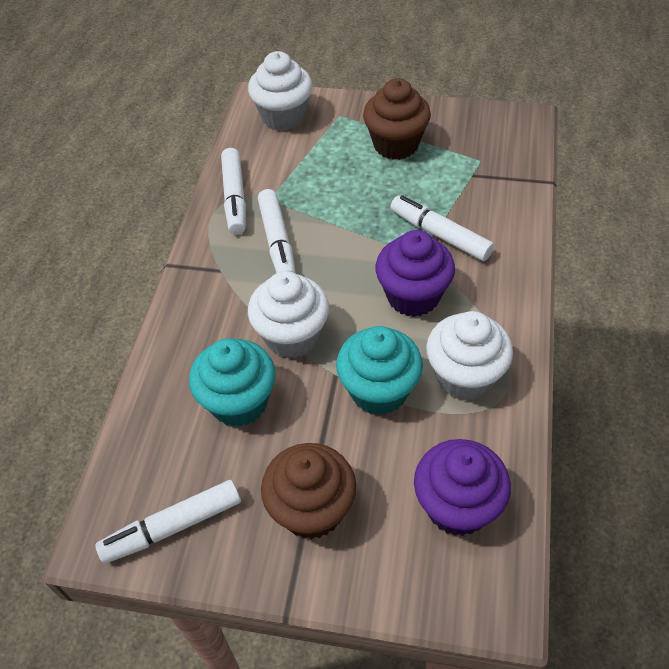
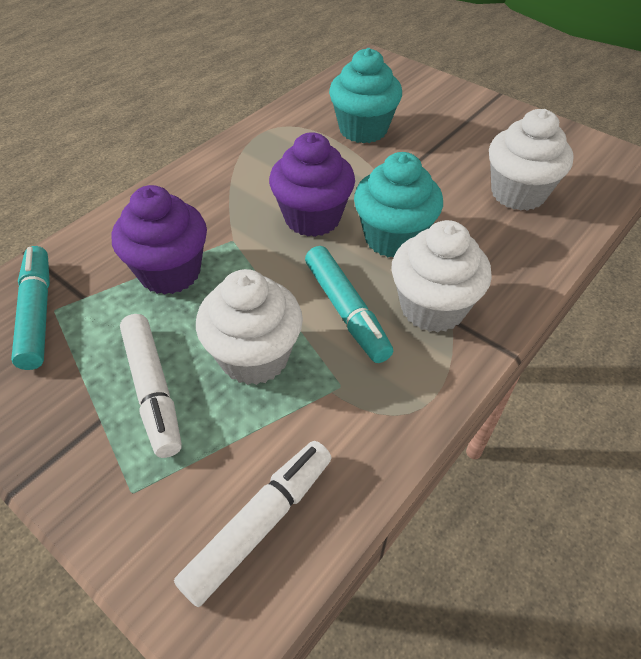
brown cupcake: [261,443,356,539] [363,78,431,160] = 2 -> none = 0
turquoise marker: none = 0 -> [11,246,50,370] [305,246,394,363] = 2
white marker: [95,480,241,564] [221,148,246,234] [258,189,296,274] [390,195,494,261] = 4 -> [120,314,182,458] [174,441,332,607] = 2

